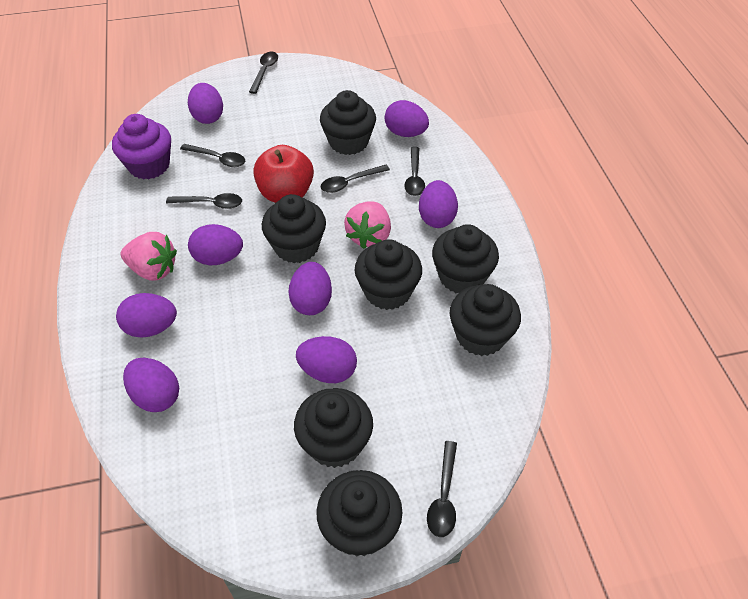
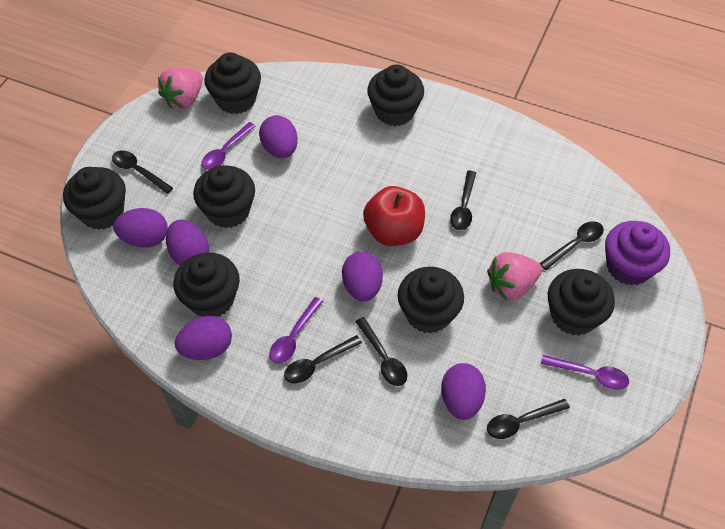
purple egg: [116,293,177,337] [123,358,179,412] [188,83,223,124] [188,224,243,265] [288,262,332,315] [296,336,357,383] [385,100,429,137] [419,180,458,228] = 8 -> [113,208,168,248] [166,219,209,265] [175,316,232,360] [259,115,298,158] [342,251,383,302] [441,363,486,420] = 6
purple spoon: none = 0 -> [201,122,255,170] [269,297,323,364] [541,355,629,390] = 3

